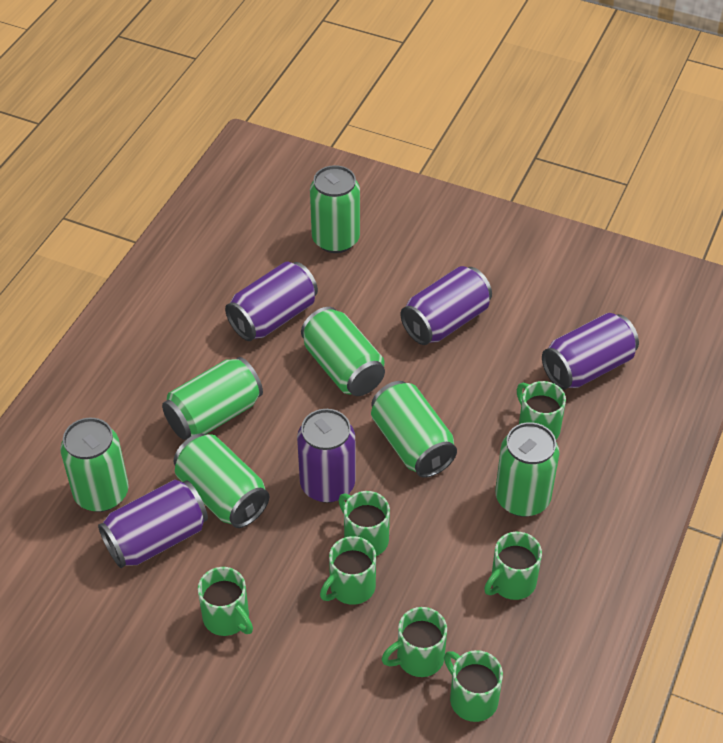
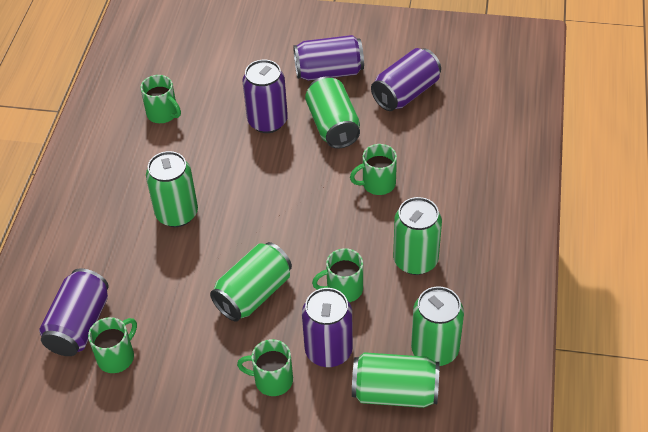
green can: [60,418,129,512] [162,357,263,440] [174,433,269,528] [301,307,385,396] [310,165,360,253] [371,381,457,478] [495,422,559,517] = 7 -> [146,151,198,227] [210,242,292,322] [305,76,360,149] [352,352,440,408] [393,197,442,275] [411,286,464,366] = 6
green mug: [198,567,253,636] [320,536,376,605] [338,491,390,556] [381,607,447,677] [444,650,503,722] [484,532,542,600] [517,381,566,439] = 7 -> [88,317,137,373] [141,75,181,123] [237,339,293,396] [312,248,363,302] [350,144,397,195] = 5

